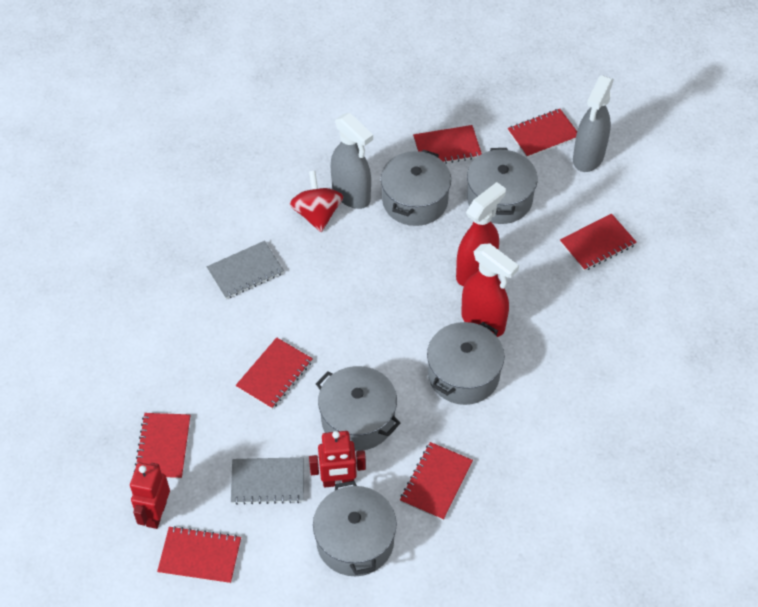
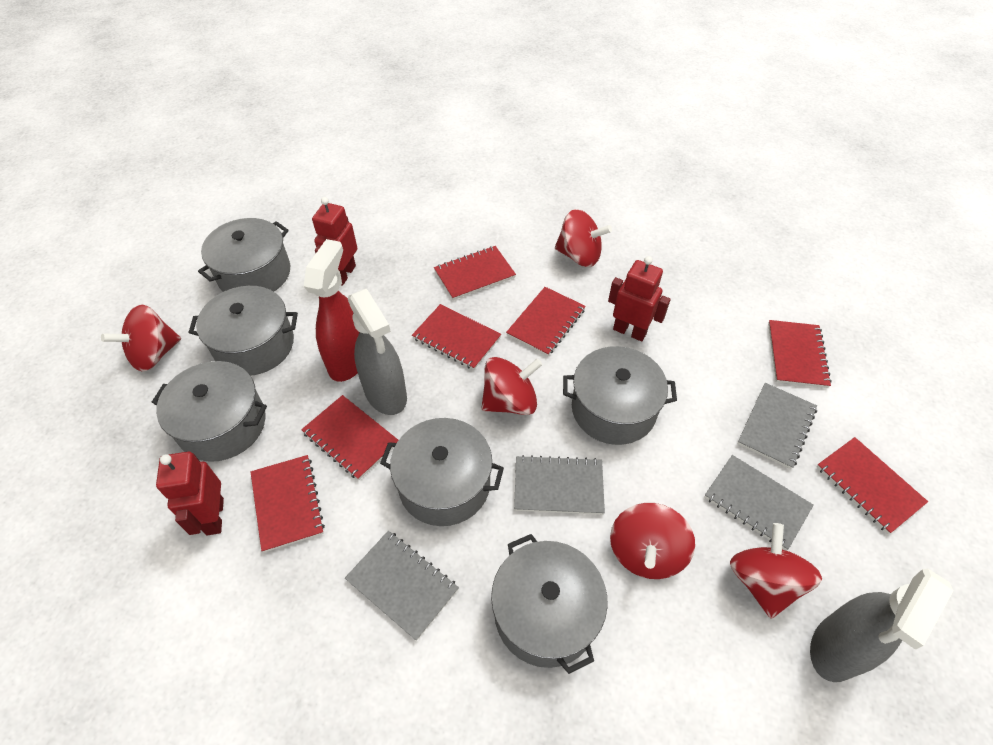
grey notebook: [207,241,284,299] [231,457,304,505] = 2 -> [345,531,459,641] [514,455,605,515] [704,455,814,550] [737,383,817,469] = 4
grey pot: [313,481,397,576] [316,366,400,451] [381,150,451,226] [427,322,504,405] [467,148,538,224] = 5 -> [152,361,267,462] [189,286,298,376] [198,218,290,292] [380,418,504,526] [491,534,608,674] [563,346,677,445] = 6
red robot: [130,463,170,529] [309,431,366,487] = 2 -> [156,452,224,535] [312,197,357,285] [608,256,671,341] = 3
red spinning top: [289,171,343,232] = 1 -> [101,304,181,372] [481,357,543,415] [555,209,612,267] [610,503,695,579] [730,523,822,618] = 5
red spray bottle: [456,182,506,287] [461,243,519,337] = 2 -> [304,239,360,382] = 1

